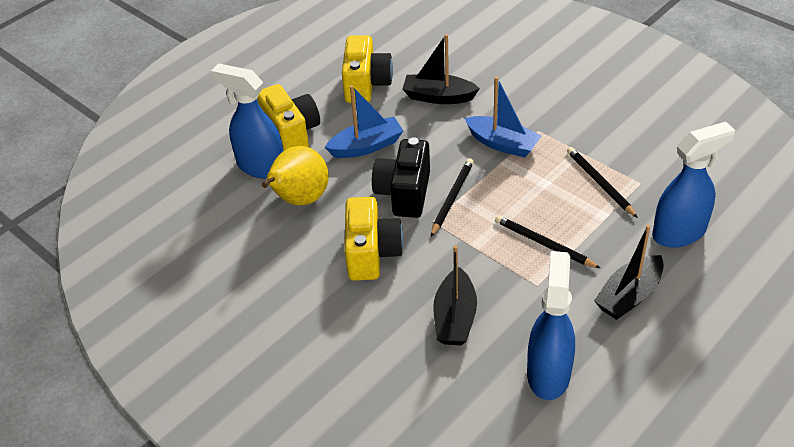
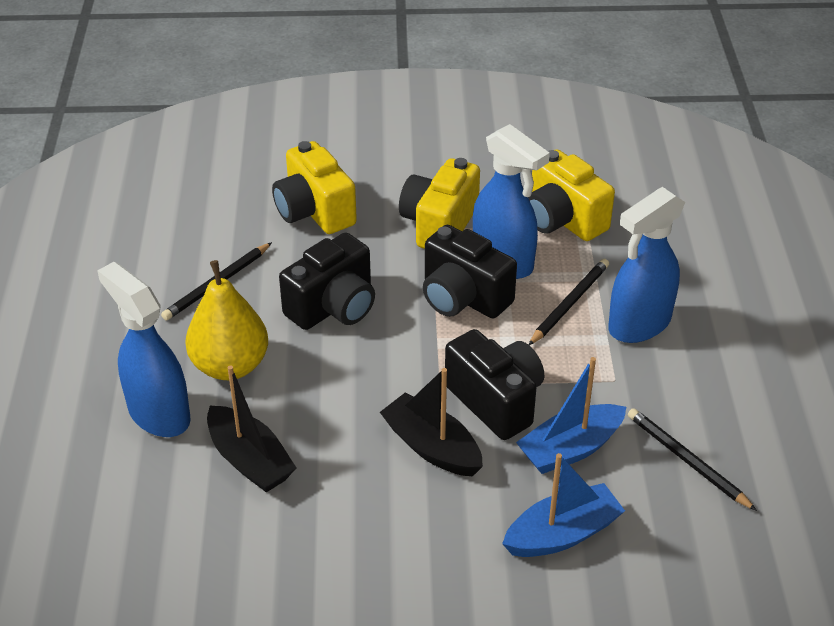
black boat: [402,34,480,104] [433,245,477,345] [594,225,664,320] = 3 -> [207,365,296,492] [380,368,483,477] = 2
black camera: [372,137,430,218] = 1 -> [279,232,375,330] [423,225,517,318] [445,329,544,440] = 3

